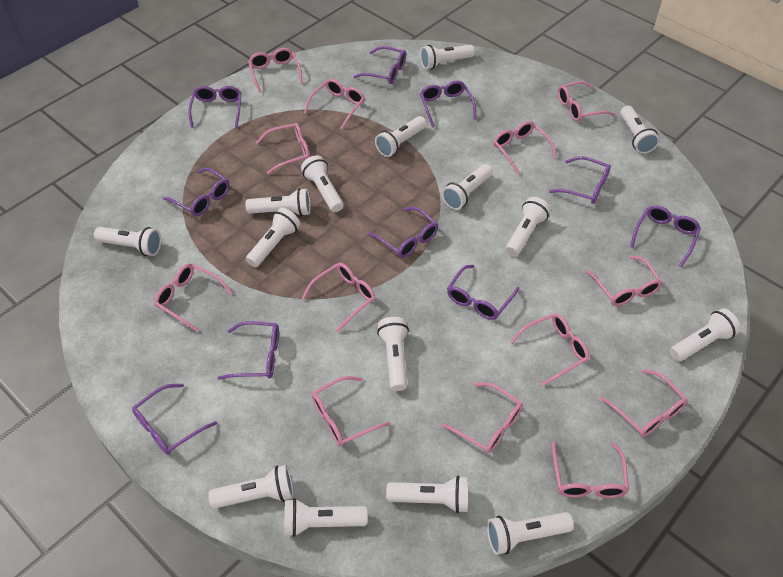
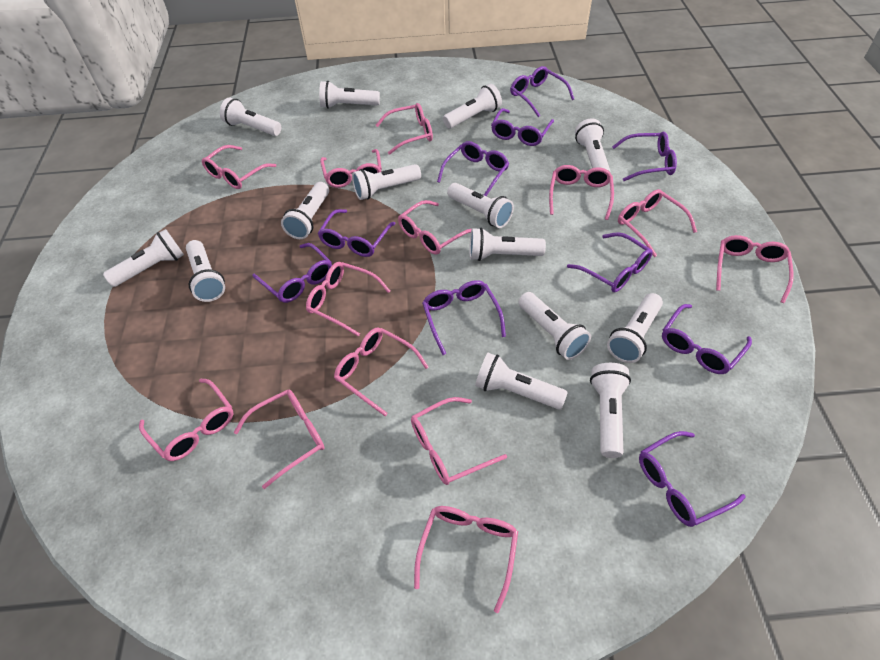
white flashlight: [94,227,162,256] [208,465,293,509] [245,188,311,216] [246,208,300,267] [284,498,367,537] [301,155,344,212] [375,116,427,157] [377,317,409,391] [386,476,468,513] [420,45,475,69] [442,164,493,210] [487,512,574,555] [506,197,551,256] [620,106,660,154] [670,308,741,362] = 15 -> [103,229,184,287] [186,240,225,302] [220,98,281,136] [281,182,329,239] [319,81,380,109] [352,164,421,200] [443,84,502,128] [447,183,514,228] [469,228,546,261] [475,353,568,410] [518,292,591,360] [575,118,610,172] [590,363,631,458] [607,293,663,363] = 14

